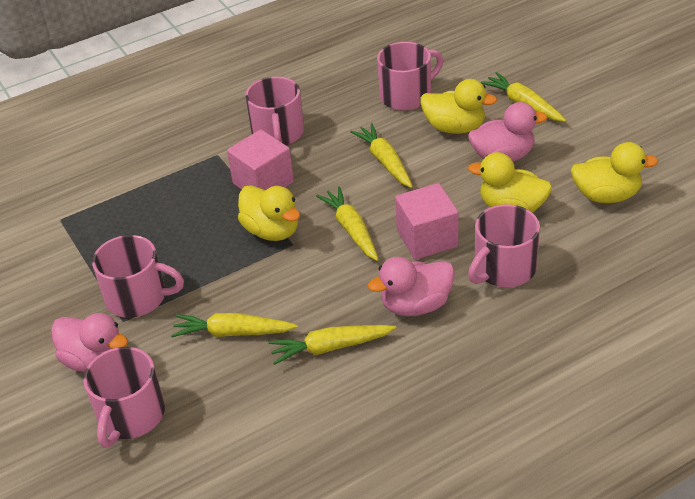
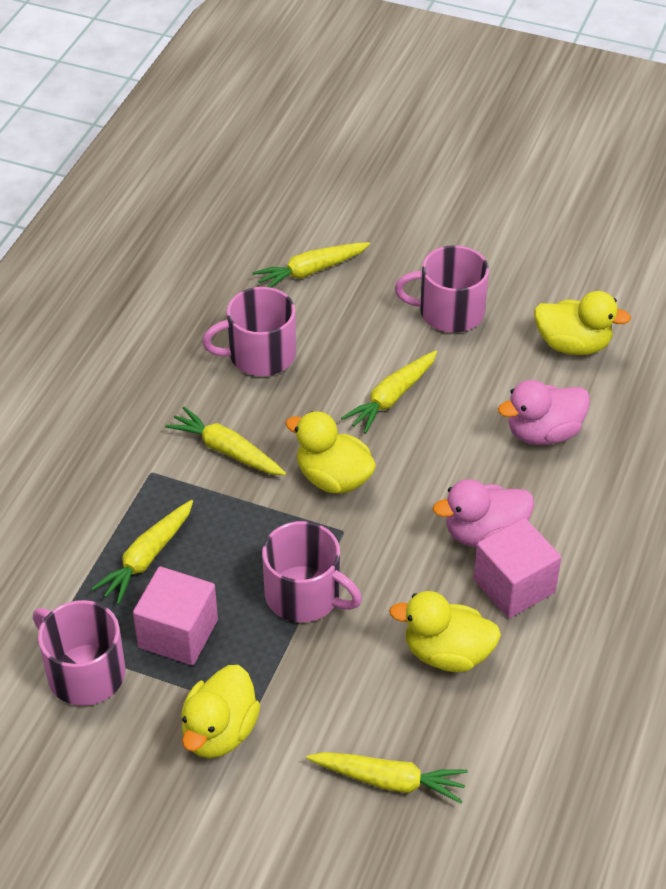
pink duck: [51,313,128,372] [368,257,455,316] [468,102,547,162] = 3 -> [433,479,534,547] [498,380,590,445] = 2
pink mug: [83,347,165,448] [92,235,184,318] [245,77,304,146] [377,42,443,111] [468,204,540,287] = 5 -> [33,600,125,706] [202,287,296,376] [262,521,362,622] [395,245,489,333] = 4

